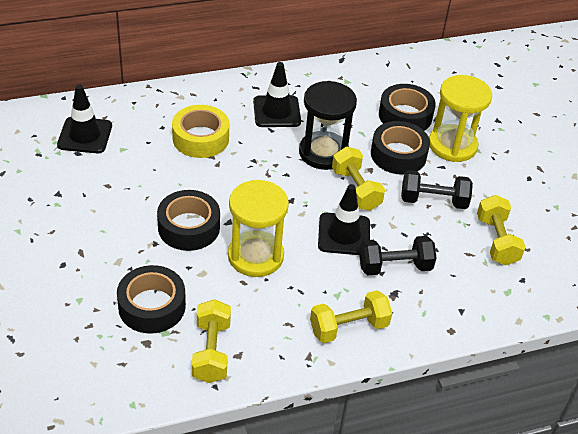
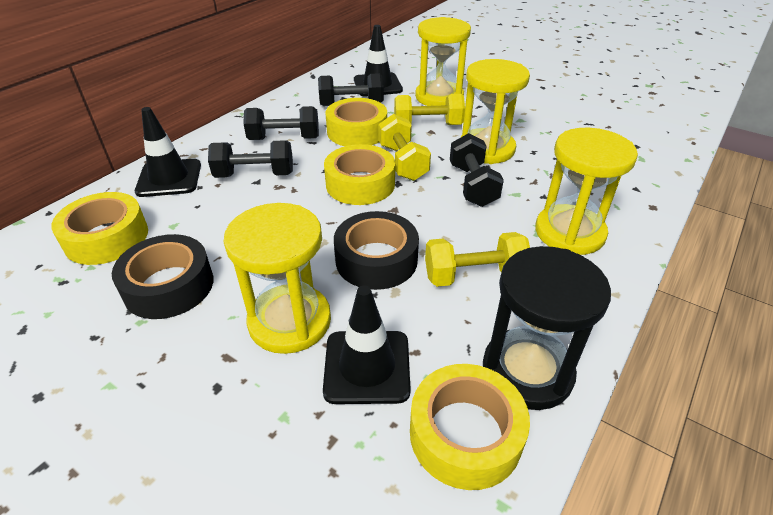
black dumbbell: [359,236,437,275] [401,170,473,209] = 2 -> [208,140,293,178] [243,106,319,140] [318,73,384,106] [450,133,504,207] = 4
black tape: [117,265,186,334] [157,190,220,251] [371,121,430,175] [379,84,436,131] = 4 -> [112,234,213,319] [334,211,419,290] = 2
yellow dumbbell: [192,299,231,383] [310,290,392,343] [332,147,385,211] [477,195,526,265] = 4 -> [378,114,431,181] [394,94,465,125] [425,232,530,287] = 3
yellow hourglass: [228,180,289,277] [429,75,492,162] = 2 -> [224,203,331,354] [415,17,471,106] [461,59,530,164] [535,128,638,255] = 4
yellow tape: [172,105,229,158] = 1 -> [51,192,148,265] [324,144,395,205] [325,98,387,146] [410,364,530,490] = 4

